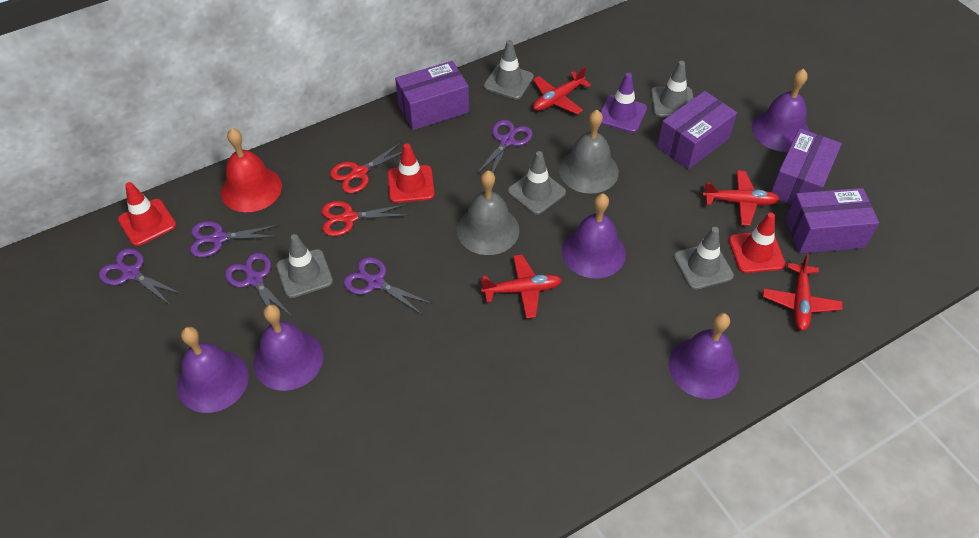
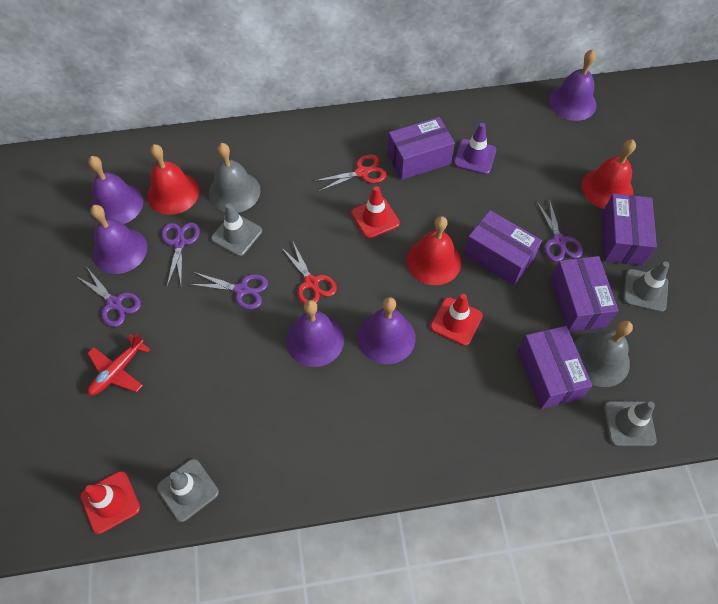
grey traffic cone: [276,234,333,298] [484,40,534,99] [508,151,566,215] [651,61,693,117] [674,227,734,290] = 5 -> [157,459,219,522] [211,203,262,256] [604,401,657,446] [623,261,669,312] = 4
purple box: [395,61,469,130] [657,91,737,169] [771,128,842,205] [786,188,879,254] = 4 -> [387,117,455,180] [464,210,542,286] [518,326,592,409] [550,256,619,332] [602,194,657,266] = 5
purple scissors: [99,248,182,305] [190,221,280,257] [225,253,291,316] [343,257,432,315] [476,120,533,175] = 5 -> [76,268,141,327] [161,223,200,286] [189,272,268,310] [536,199,583,262] = 4
red bell: [221,128,282,212] = 1 -> [147,144,199,215] [407,216,461,285] [581,140,636,209] = 3
red plane: [481,255,562,319] [533,66,591,114] [703,170,780,226] [763,253,843,331] = 4 -> [88,333,150,396] = 1

